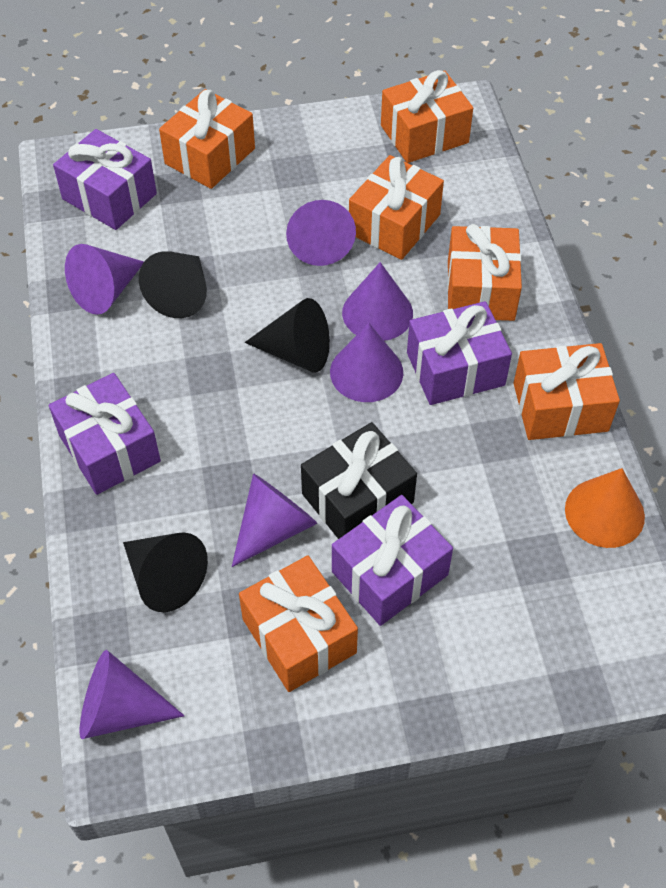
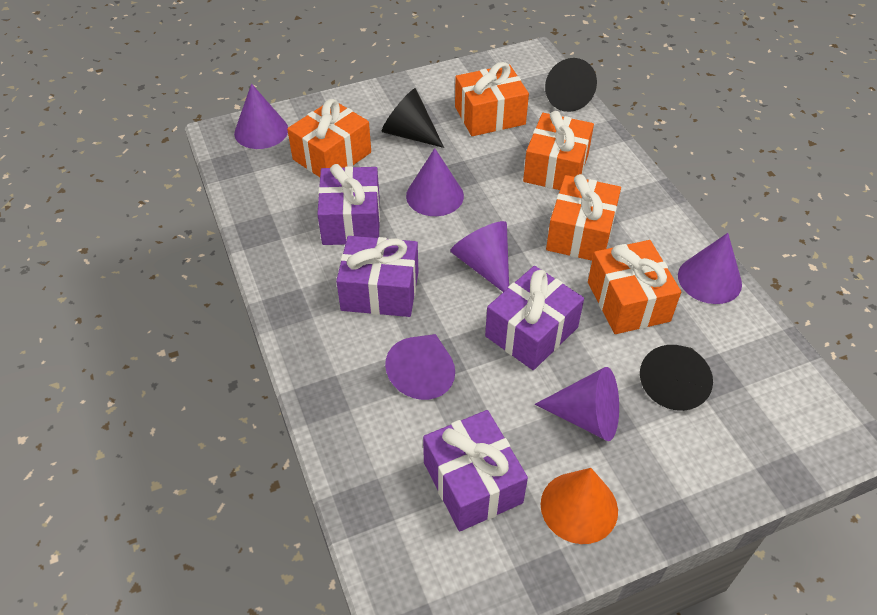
black gift: [301,422,417,539] = 1 -> none = 0
orange gift: [159,89,255,189] [239,555,358,692] [349,155,444,260] [381,70,473,163] [447,224,522,321] [513,343,620,440] = 6 -> [287,99,371,177] [455,62,529,136] [523,111,594,190] [546,174,621,261] [588,240,681,334] = 5

